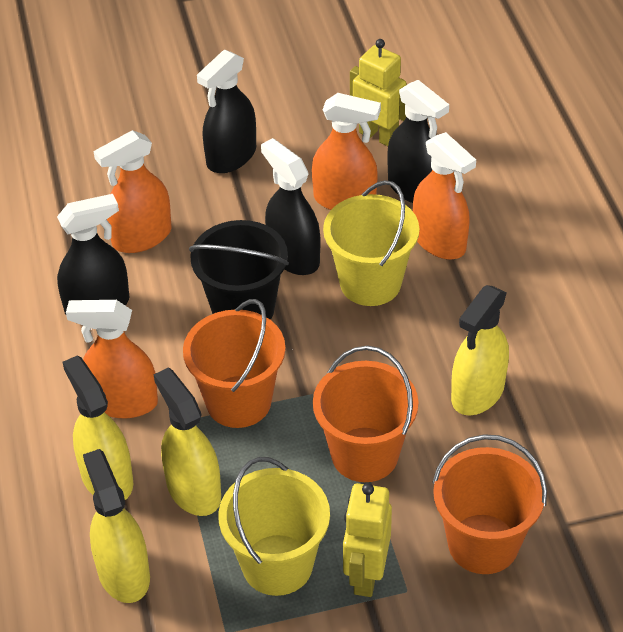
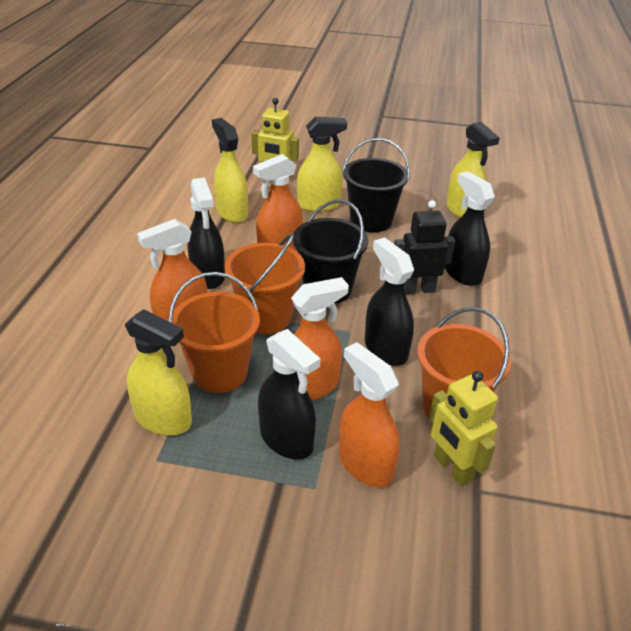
black bucket: [189,220,289,320] = 1 -> [293,199,368,304] [342,138,410,232] = 2
black robot: none = 0 -> [394,200,455,294] = 1
yellow bucket: [218,457,330,596] [323,180,419,306] = 2 -> none = 0

